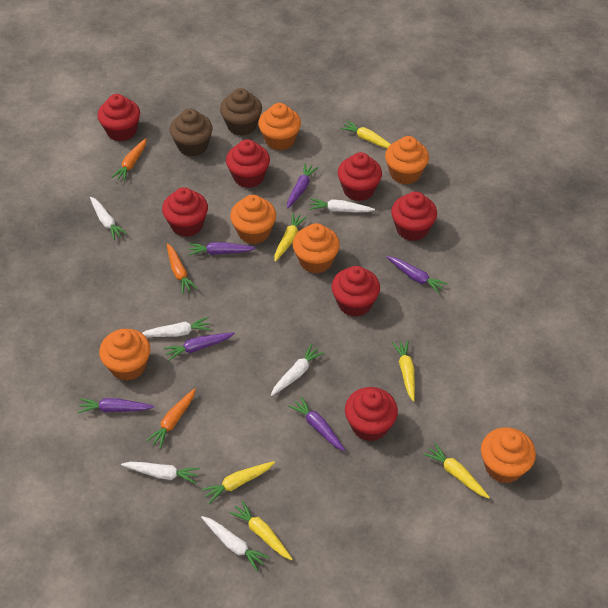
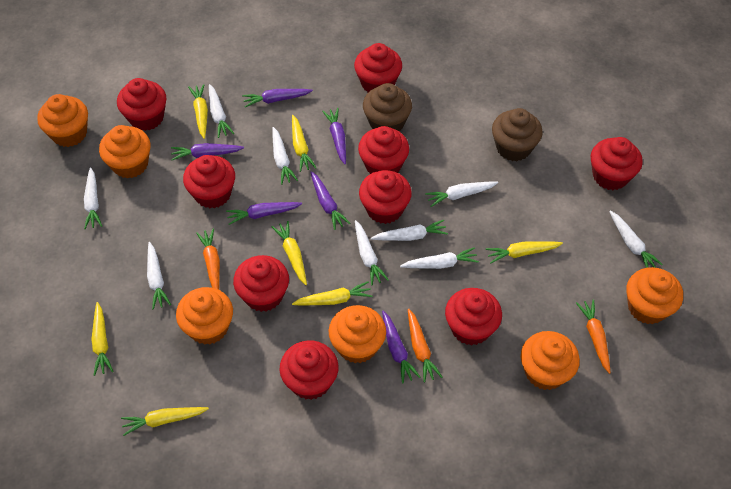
red cupcake: [98,94,140,141] [162,187,208,237] [226,139,270,188] [331,266,380,317] [338,152,382,201] [345,387,398,441] [391,192,437,241] = 7 -> [117,78,166,131] [183,155,235,208] [233,255,289,312] [280,340,339,400] [354,43,402,93] [358,126,409,174] [359,170,412,224] [445,288,502,345] [591,137,643,190] = 9
white carrot: [90,197,128,240] [121,462,200,484] [142,317,211,337] [201,516,269,571] [271,344,324,396] [309,198,375,212] = 6 -> [84,168,102,229] [147,242,171,310] [209,84,234,138] [272,127,298,185] [355,220,389,285] [371,220,448,241] [400,247,479,269] [425,182,498,207] [609,211,663,268] = 9
yellow carrot: [201,461,275,504] [229,500,292,560] [274,213,307,262] [340,121,391,148] [392,340,415,402] [423,443,490,498] = 6 -> [91,302,114,376] [121,407,209,436] [188,84,208,139] [272,221,307,285] [292,115,317,172] [292,281,373,306] [486,241,563,264] = 7

